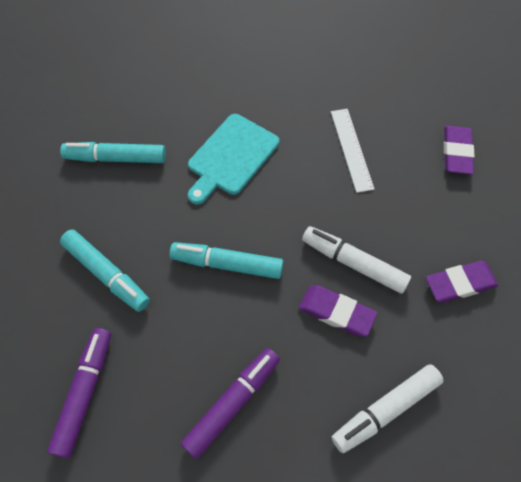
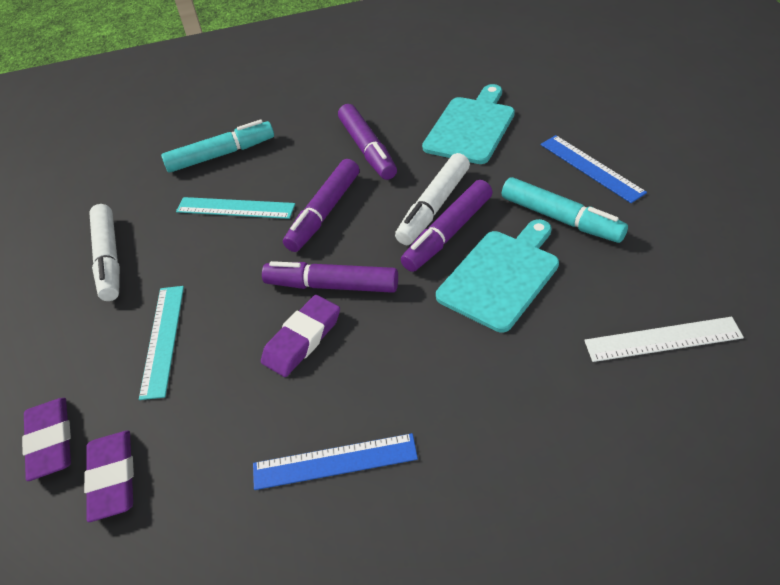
blue ruler: none = 0 -> [253,433,418,490] [541,135,647,203] = 2
purple marker: [47,328,111,458] [181,348,280,459] = 2 -> [262,261,398,293] [283,159,359,252] [338,104,397,180] [401,180,493,272] = 4
turquoise cutting board: [188,114,279,205] = 1 -> [422,84,515,164] [436,219,559,332] = 2
turquoise marker: [60,142,166,163] [60,230,150,312] [169,242,284,279] = 3 -> [161,120,274,173] [502,177,628,243] = 2
turquoise ruler: none = 0 -> [139,286,184,400] [176,197,295,219] = 2

